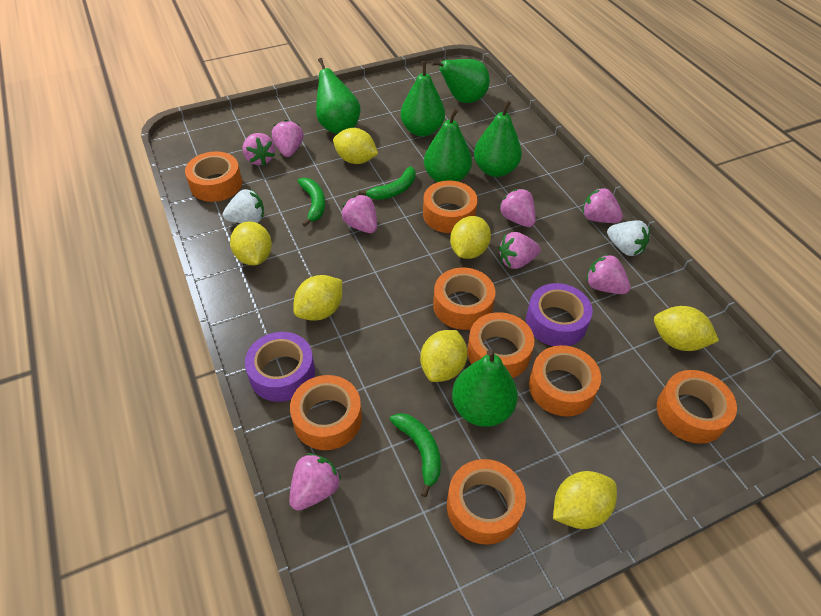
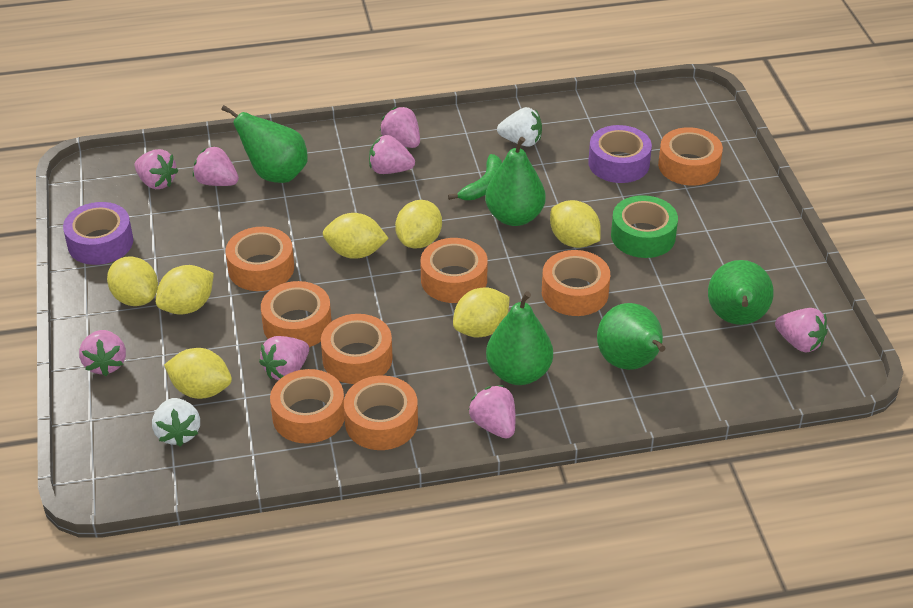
green banana: [297,178,325,227] [358,166,416,200] [390,413,441,497] = 3 -> [448,154,502,200] = 1
green pear: [316,58,360,134] [400,61,445,137] [424,108,472,182] [431,59,490,103] [452,349,518,427] [474,100,522,177] = 6 -> [221,105,308,183] [485,137,545,226] [486,291,553,385] [597,303,666,370] [708,260,774,325] = 5
green tape: none = 0 -> [611,195,678,258] = 1

